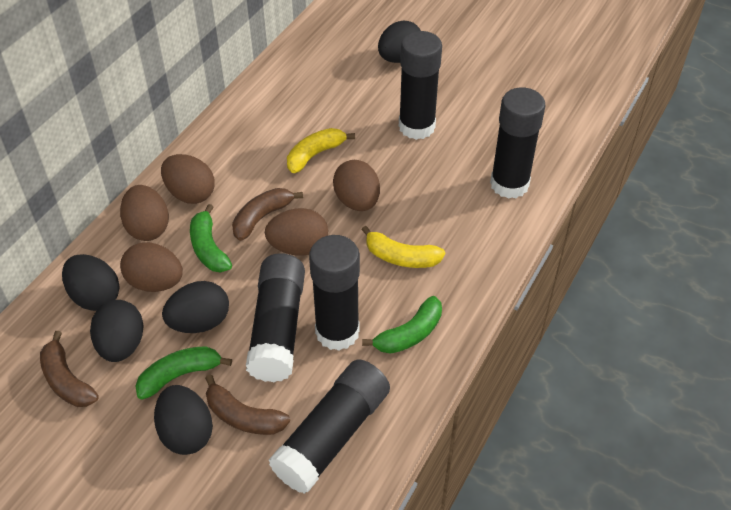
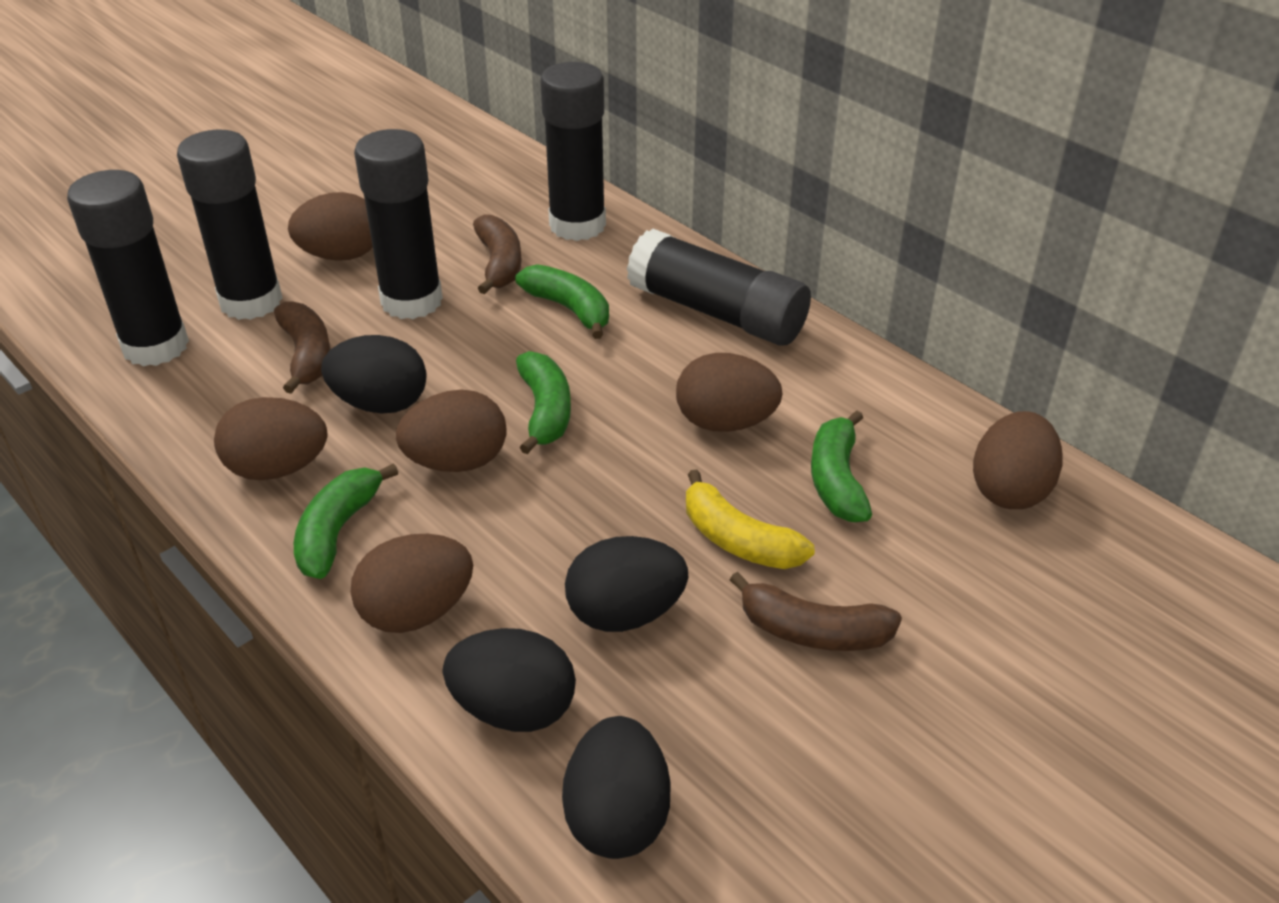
black egg: [62,254,120,311] [90,300,144,362] [154,385,213,455] [162,281,229,333] [378,21,421,63] = 5 -> [321,335,427,413] [443,628,576,732] [562,716,671,859] [565,536,688,632] = 4
brown egg: [120,185,169,241] [120,242,183,292] [161,154,215,204] [265,208,328,256] [333,160,380,211] = 5 -> [214,397,327,480] [288,192,373,261] [350,534,473,633] [396,390,507,472] [676,353,783,432] [973,411,1063,509] = 6
green banana: [135,346,232,400] [190,204,232,272] [362,296,442,354] = 3 -> [294,463,398,579] [515,264,609,339] [516,351,571,454] [811,410,872,522] = 4
yellow banana: [287,128,355,173] [361,226,445,268] = 2 -> [686,470,815,569] = 1

